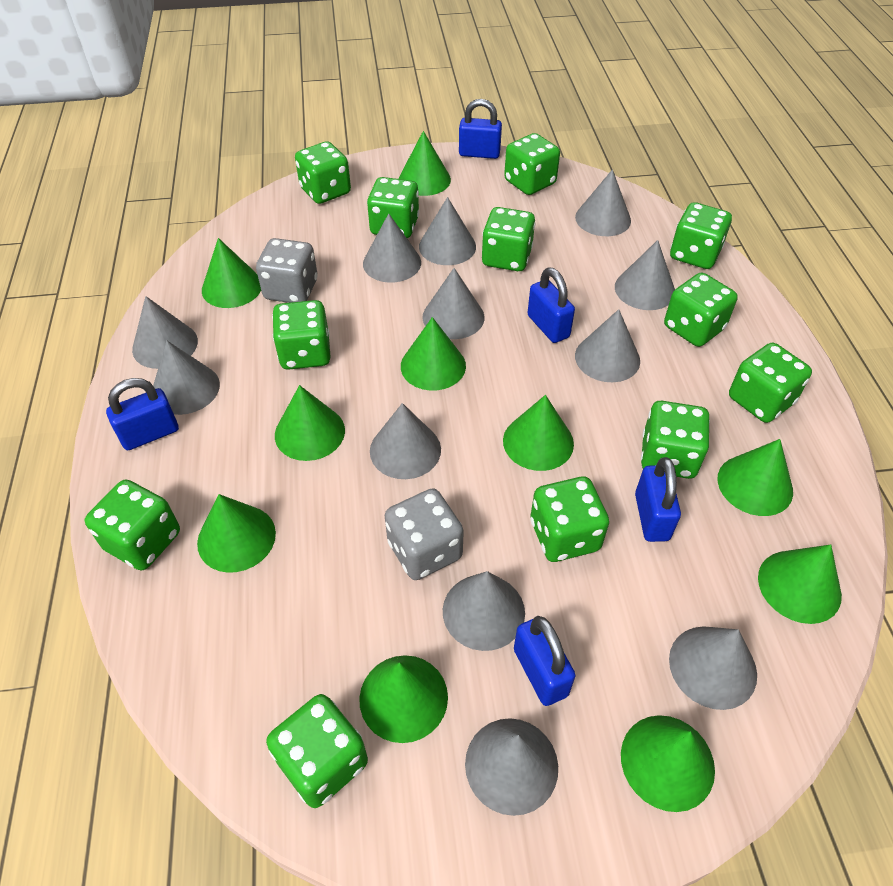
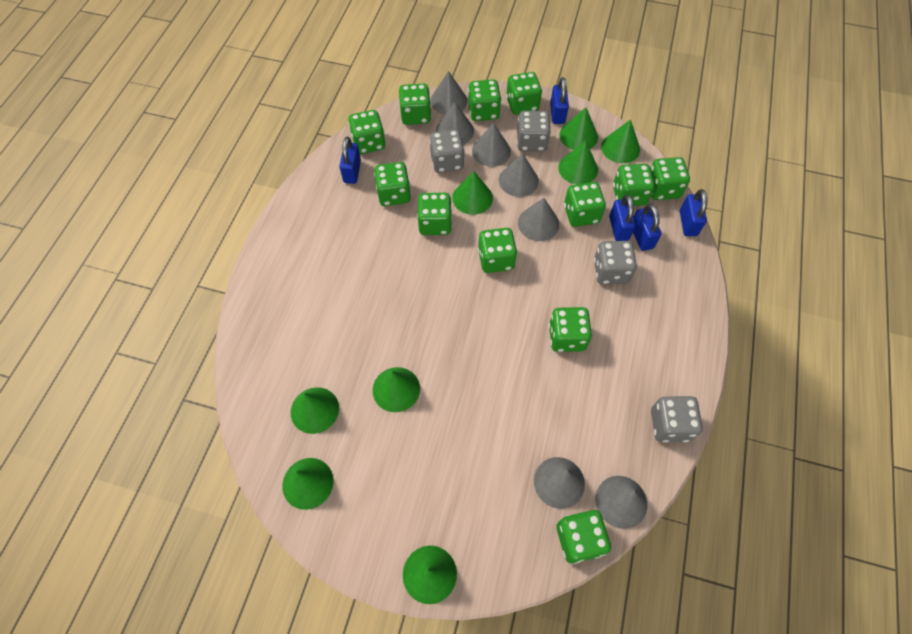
green cone: [197,494,276,573] [202,238,261,308] [275,385,345,461] [359,655,448,743] [399,131,451,196] [401,317,466,391] [503,395,574,471] [621,715,715,812] [718,439,793,516] [758,544,842,624] = 10 -> [282,458,334,510] [291,387,339,434] [373,367,420,412] [403,546,457,604] [452,171,493,215] [558,141,598,184] [560,107,598,150] [601,119,640,163] = 8
grey cone: [132,296,198,369] [153,341,220,415] [363,213,421,283] [370,403,441,479] [419,197,476,265] [422,268,485,339] [443,571,525,651] [465,718,558,816] [575,169,631,236] [575,309,640,382] [615,240,675,310] [669,626,757,710] = 12 -> [430,71,467,115] [436,102,474,144] [472,123,511,167] [499,153,539,197] [518,198,559,241] [534,457,585,509] [595,476,647,529] = 7
grey dice: [256,238,317,303] [385,489,464,580] = 2 -> [429,129,465,173] [517,111,551,152] [594,241,637,284] [651,396,703,442] = 4

